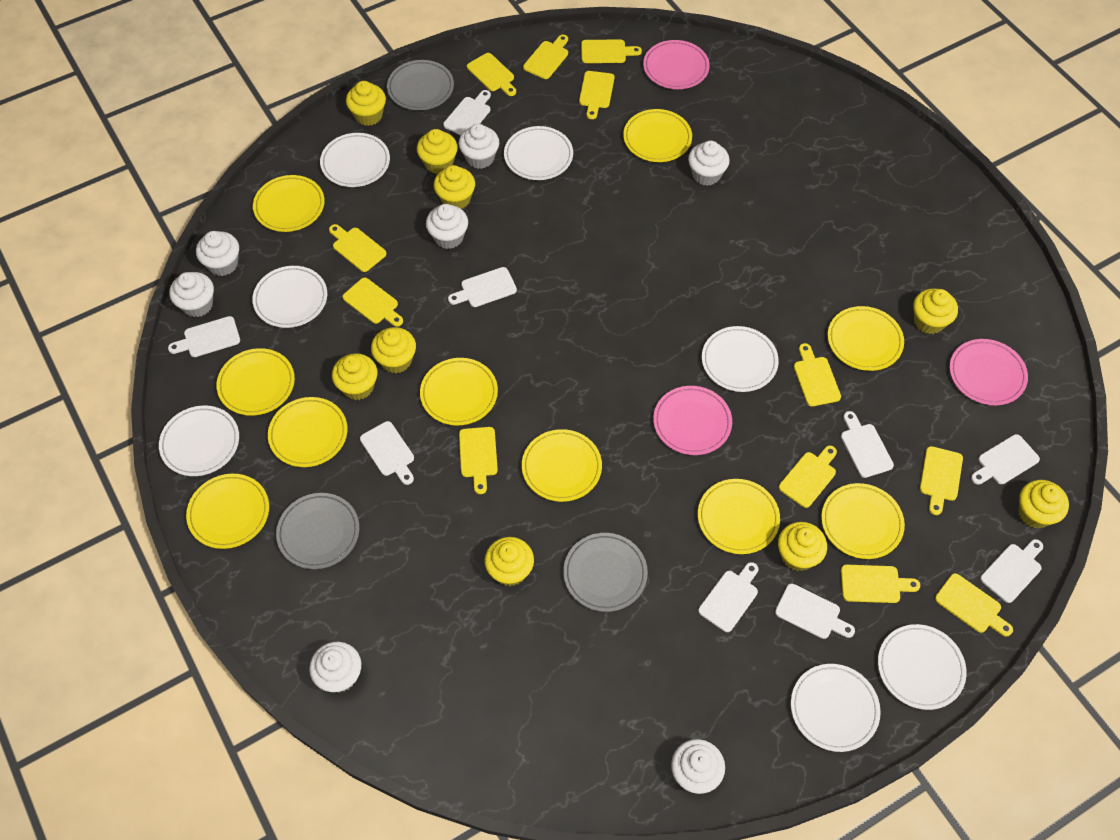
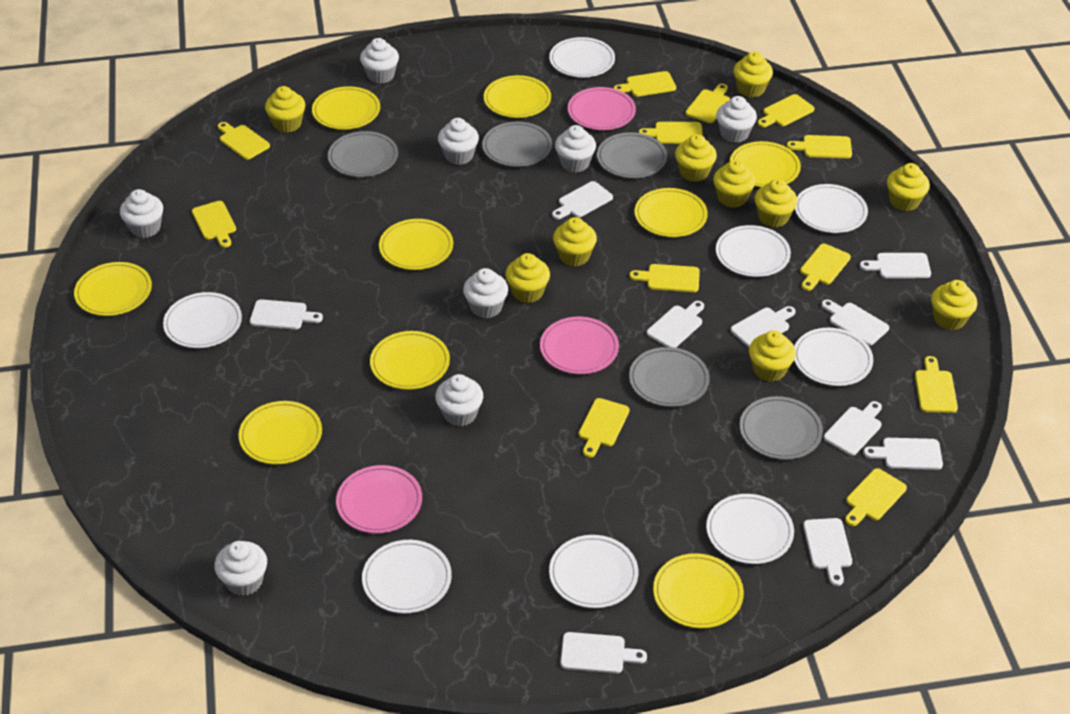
grey plate: [276,493,359,569] [387,60,454,110] [563,533,648,612] = 3 -> [328,131,398,177] [482,122,552,167] [597,132,667,178] [629,347,710,407] [740,396,823,460] = 5
white cupcake: [169,272,214,317] [196,231,239,276] [309,642,361,693] [426,204,468,249] [459,124,499,169] [671,739,725,794] [688,141,730,186] = 7 -> [120,189,163,238] [214,541,267,596] [360,38,399,84] [435,374,483,426] [438,118,479,165] [463,268,508,318] [555,125,596,172] [716,96,757,143] = 8
white cutting board: [168,316,240,357] [360,421,414,485] [443,90,491,135] [448,267,517,307] [698,562,758,632] [775,584,855,639] [841,411,894,478] [971,434,1040,485] [980,539,1043,603] = 9 -> [250,299,323,329] [552,181,613,219] [560,632,647,673] [647,301,704,348] [731,306,796,347] [803,518,852,586] [821,299,889,345] [824,401,882,456] [860,253,931,278] [863,438,943,470] = 10
white plate: [159,406,239,476] [252,266,327,328] [320,133,390,187] [504,126,573,180] [702,326,779,392] [791,664,881,752] [878,624,967,710] = 7 -> [163,292,242,348] [362,540,452,614] [549,37,615,78] [549,535,638,608] [706,494,794,564] [716,225,791,277] [794,328,873,386] [795,184,868,233] = 8
yellow cupcake: [332,353,378,400] [346,81,386,126] [371,327,416,373] [417,129,458,174] [434,165,475,209] [484,537,534,586] [778,522,827,571] [913,288,958,334] [1018,480,1069,528] = 9 -> [265,86,305,133] [505,253,550,303] [553,217,597,266] [675,134,717,182] [713,160,756,208] [734,52,773,97] [749,330,796,382] [754,179,798,227] [887,163,930,211] [931,280,977,330] = 10
yellow plate: [186,474,269,549] [216,348,295,416] [253,175,325,232] [268,397,347,467] [420,358,498,426] [522,429,602,502] [623,109,692,162] [698,479,780,554] [821,483,905,559] [828,306,904,371] = 10 -> [74,262,152,316] [239,401,322,464] [312,86,380,130] [370,331,450,390] [379,219,453,270] [484,75,551,118] [635,188,708,237] [653,553,744,628] [730,141,801,187] = 9

